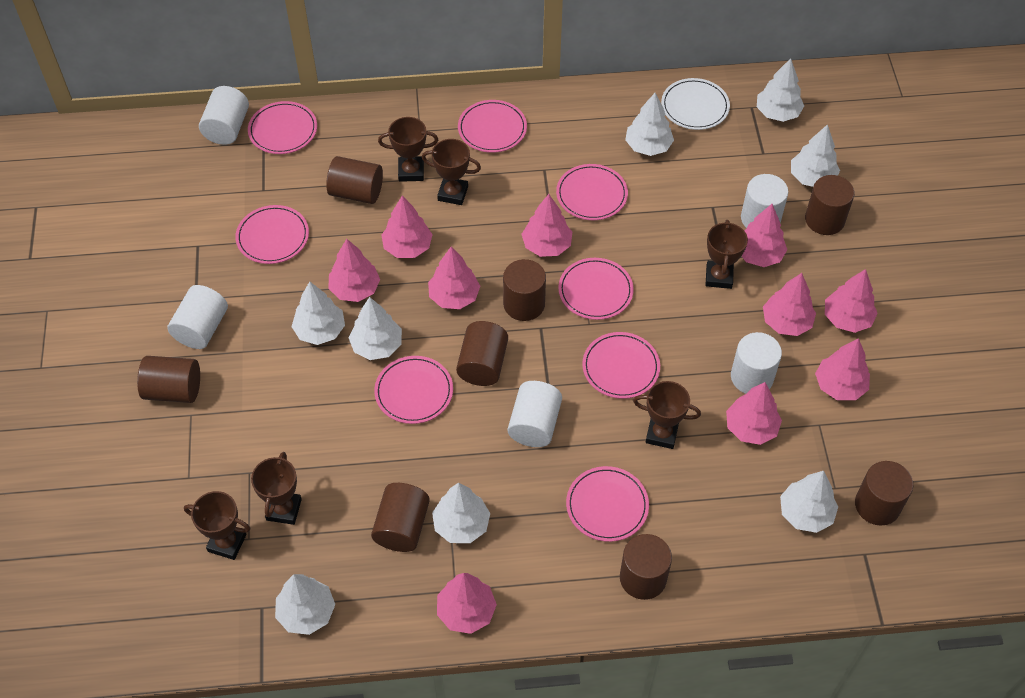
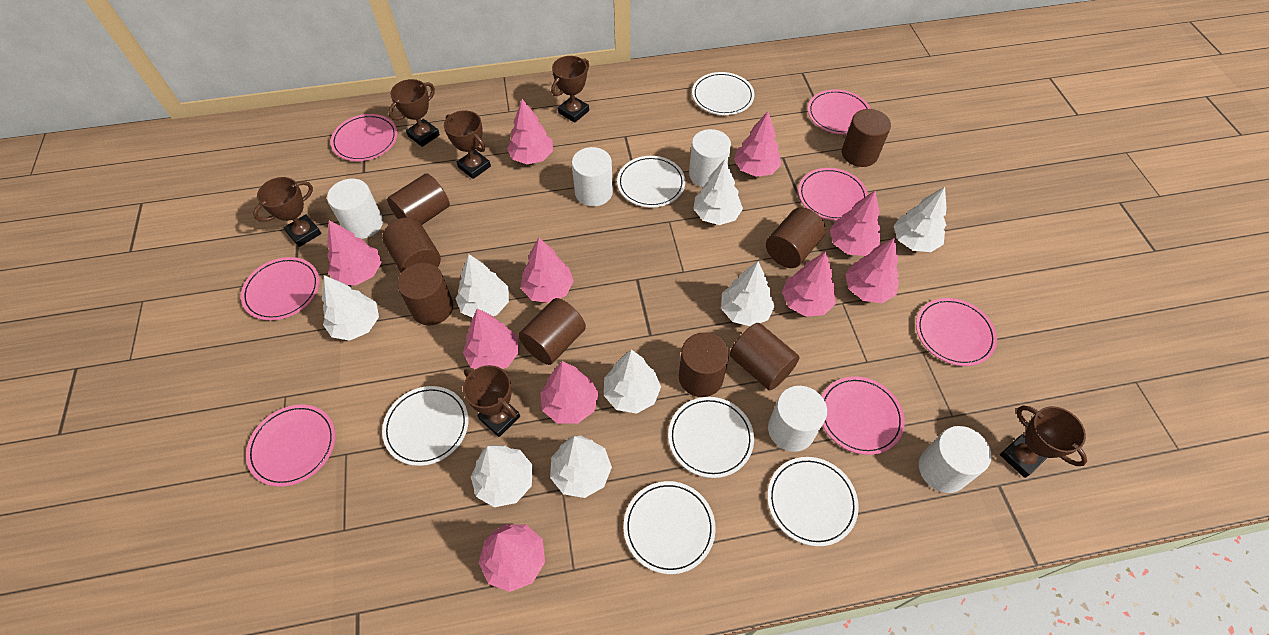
pink plate: [235,205,309,264] [248,101,317,154] [374,356,453,424] [458,100,527,153] [556,164,628,220] [558,258,634,320] [566,466,649,542] [582,332,660,399] = 8 -> [241,257,319,321] [246,404,336,487] [331,114,397,161] [798,168,868,221] [808,89,871,134] [822,376,905,455] [916,298,997,366] = 7
white plate: [661,78,730,130] = 1 -> [382,386,468,466] [617,156,685,208] [624,481,716,574] [668,397,754,478] [692,72,755,115] [767,457,859,546] = 6

